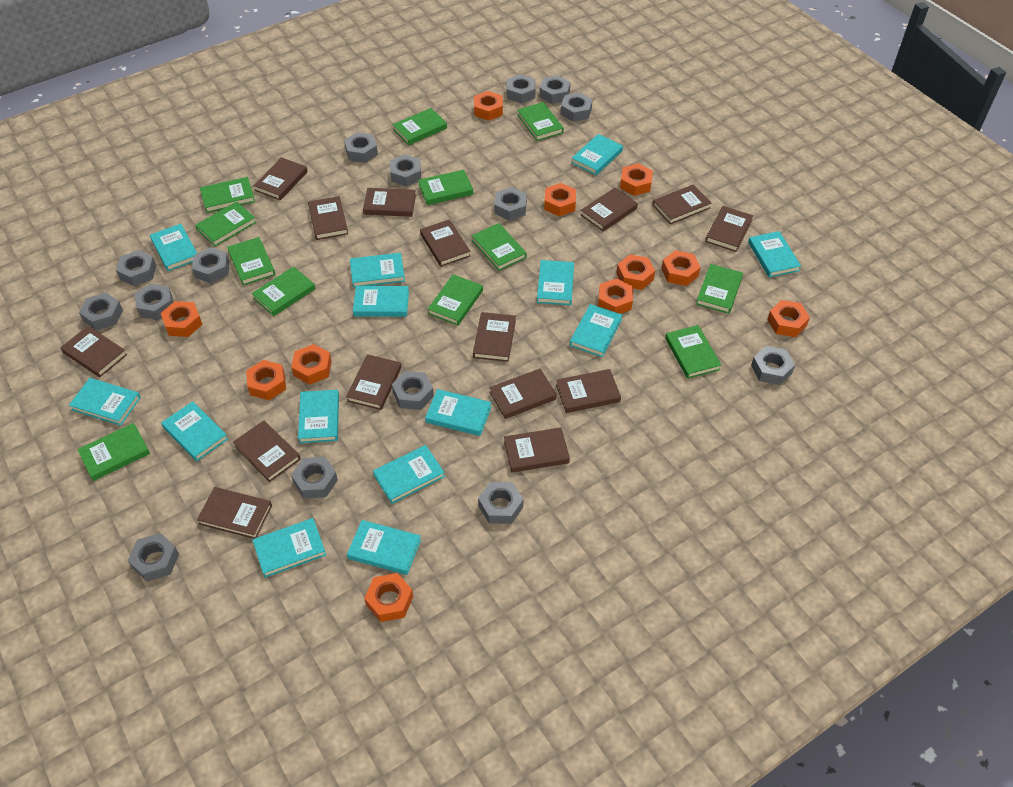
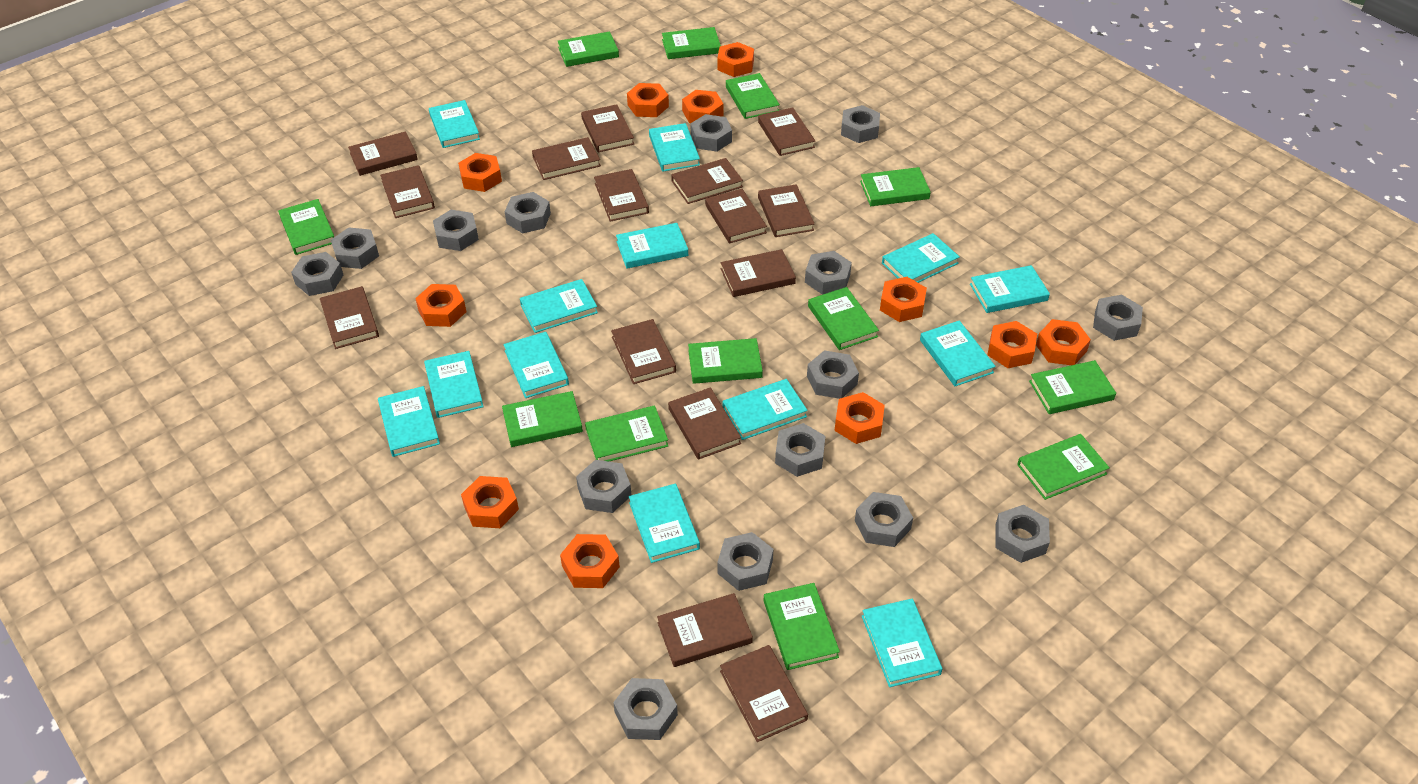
turquoise book: [69,378,141,426] [150,224,197,271] [161,401,228,461] [252,518,326,578] [298,390,339,443] [347,520,421,575] [350,253,405,288] [353,286,409,317] [373,445,445,504] [425,389,492,436] [537,260,574,305] [570,304,622,357] [571,134,623,175] [748,231,801,278] = 14 -> [378,386,440,457] [424,351,484,418] [429,100,480,148] [504,332,569,398] [520,279,598,333] [616,223,688,269] [629,483,700,563] [649,123,700,172] [723,379,808,440] [862,599,942,687] [882,233,960,283] [920,321,996,386] [970,265,1050,313] = 13

